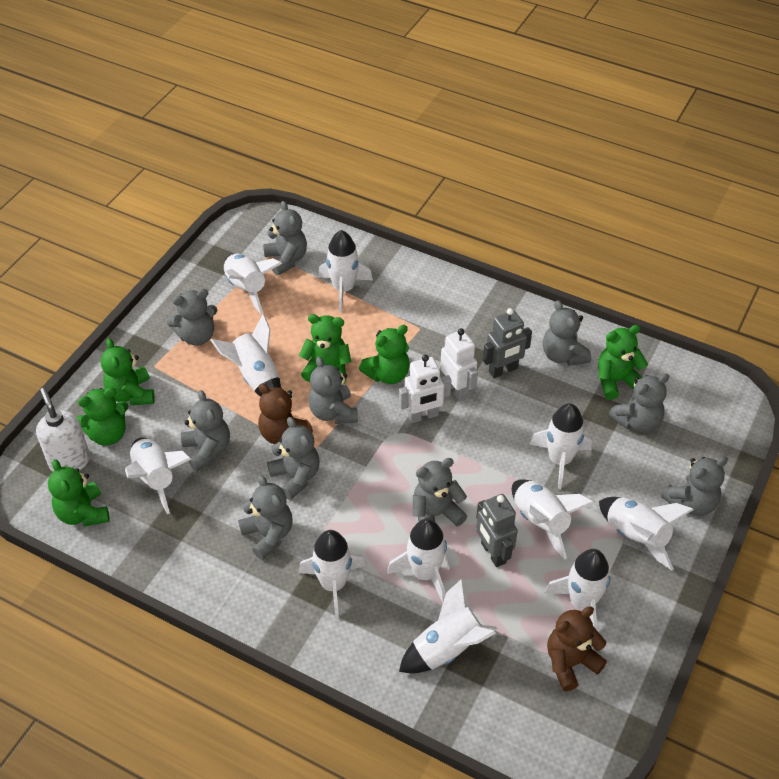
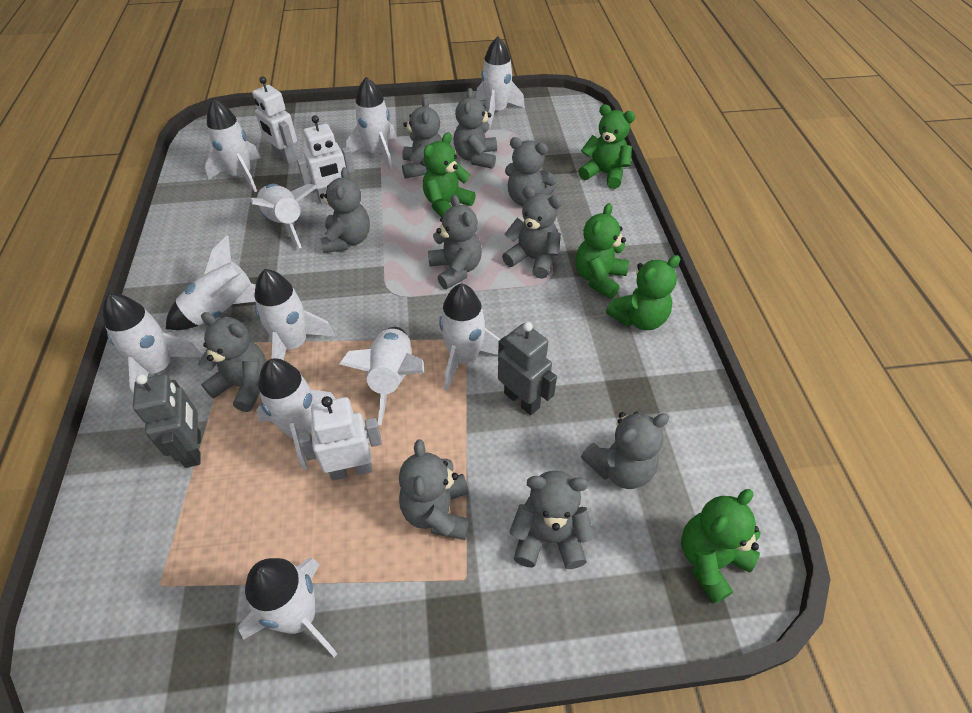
brown teddy bear: [258,383,313,444] [547,606,607,691] = 2 -> none = 0
green teddy bear: [48,459,110,526] [76,387,128,446] [101,338,155,405] [299,314,351,384] [359,325,410,384] [598,325,648,400] = 6 -> [423,132,476,217] [575,203,629,299] [578,104,635,189] [606,255,681,330] [681,489,761,604] = 5
white robot: [399,355,451,423] [440,328,478,401] = 2 -> [252,76,297,165] [297,115,355,205] [298,396,382,481] = 3
white soap dispenser: [36,388,90,472] = 1 -> none = 0

